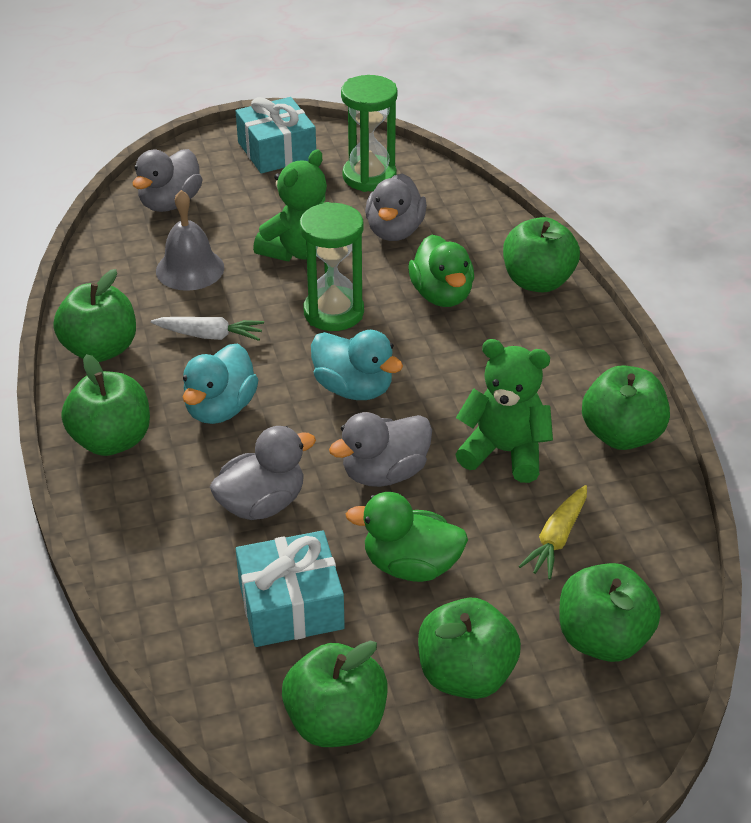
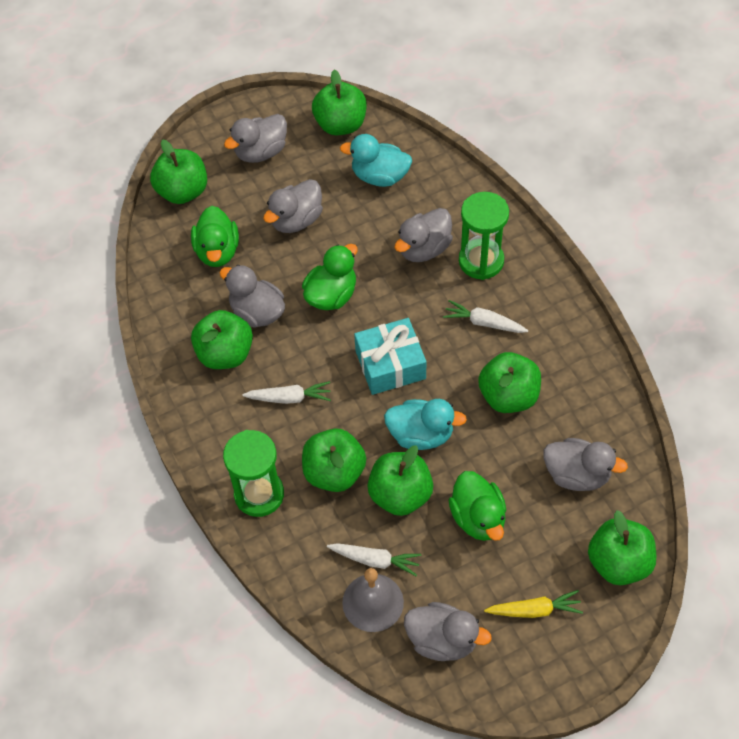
green duck: [346,492,468,582] [408,235,474,307] = 2 -> [191,206,239,267] [302,244,358,310] [448,471,506,541] = 3
green teddy bear: [253,149,327,261] [455,339,553,483] = 2 -> none = 0
grey duck: [133,149,203,212] [210,426,316,520] [329,412,432,487] [365,173,427,241] = 4 -> [219,265,285,328] [224,114,287,163] [263,179,323,233] [395,208,453,262] [404,602,492,661] [543,438,628,491] = 6
turquoise gift: [236,97,316,173] [236,531,345,647] = 2 -> [354,318,426,395] = 1
white carrot: [151,317,264,341] = 1 -> [242,381,331,404] [327,543,421,576] [443,300,528,333] = 3

